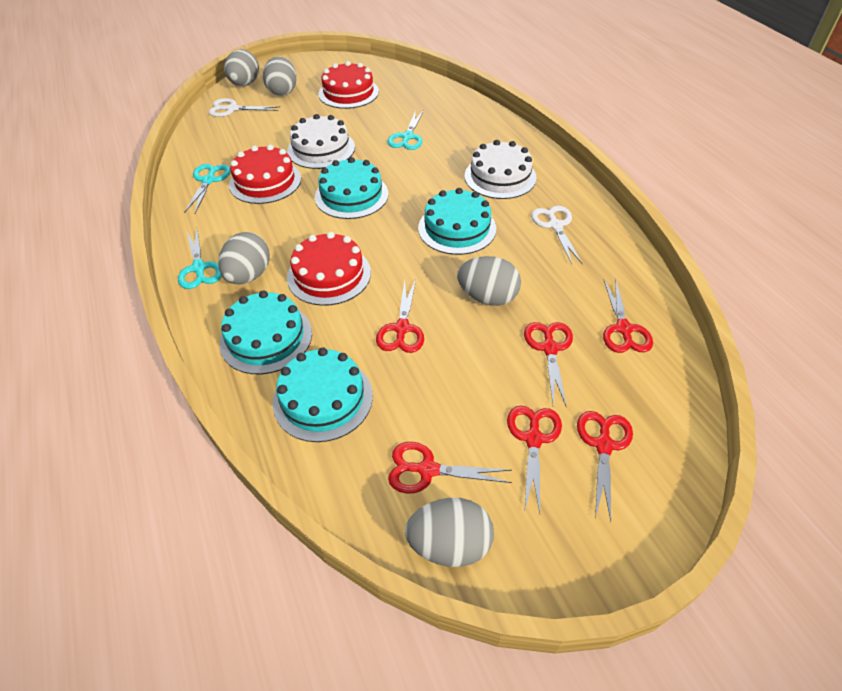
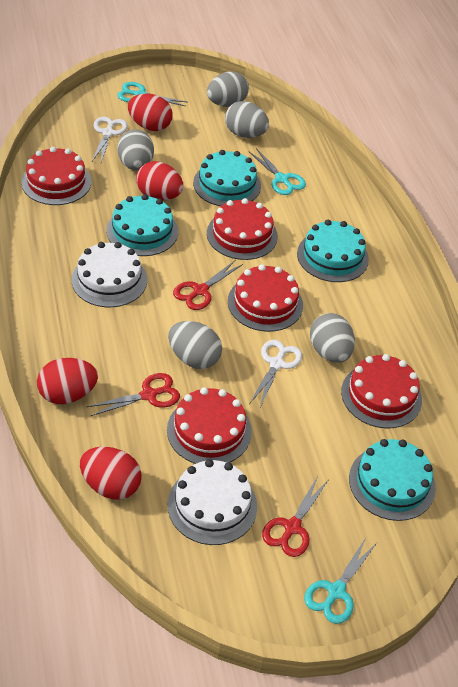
red cake: [229,145,301,204] [287,232,371,306] [318,61,379,109] = 3 -> [21,147,91,205] [167,387,252,464] [207,198,278,260] [228,264,303,332] [341,354,422,428] = 5
red egg: none = 0 -> [37,358,98,404] [80,447,142,499] [128,93,172,131] [136,161,183,200] = 4
red scissors: [376,279,424,353] [388,442,512,494] [507,406,562,513] [524,322,573,408] [577,411,633,521] [603,278,653,353] = 6 -> [86,373,180,416] [173,260,243,310] [262,476,328,557] = 3

